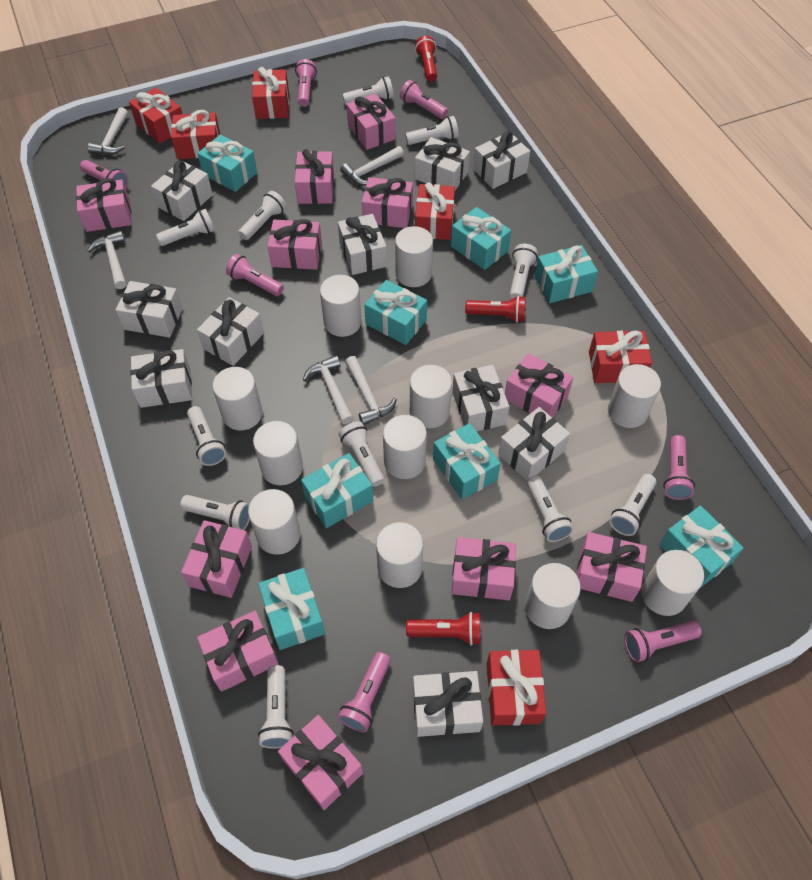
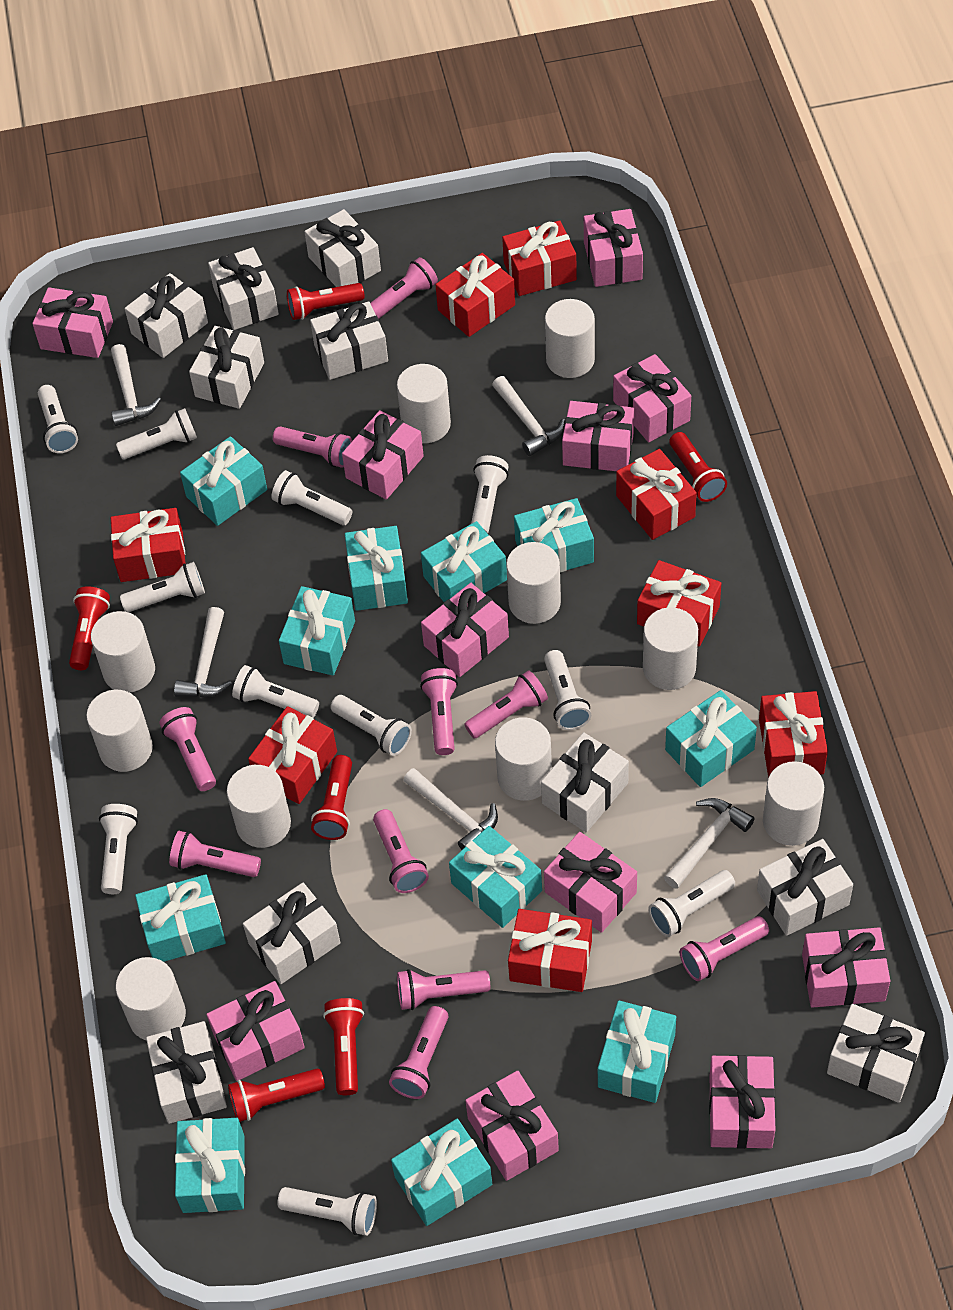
pink flashlight: [80,160,128,188] [226,254,284,296] [295,59,317,107] [338,652,391,732] [400,80,448,119] [624,621,702,662] [663,435,695,500] = 7 -> [159,707,216,791] [169,831,261,877] [273,426,352,468] [370,257,438,319] [373,809,429,893] [389,1006,448,1099] [397,969,490,1010] [420,668,458,755] [464,671,548,739] [680,916,769,981] = 10
red flashlight: [406,612,480,646] [415,36,437,82] [465,296,526,322] = 3 -> [69,586,110,670] [228,1069,325,1122] [287,283,365,320] [311,755,352,840] [323,998,364,1095] [669,432,727,502] = 6
red gift: [129,87,183,144] [171,110,220,159] [252,67,289,119] [415,182,455,240] [487,650,546,726] [589,331,652,383] = 6 -> [111,508,186,582] [248,706,337,804] [436,253,515,337] [502,220,577,296] [508,909,592,992] [616,449,697,540] [637,560,721,647] [759,691,828,778] = 8
turquoise gift: [198,134,257,192] [258,568,325,650] [301,453,373,528] [364,280,427,345] [433,423,501,500] [451,207,511,270] [535,245,598,303] [659,506,743,587] = 8 -> [135,874,226,962] [175,1118,245,1213] [180,436,267,526] [279,586,355,676] [345,526,408,611] [391,1119,492,1226] [421,521,507,602] [449,826,542,928] [514,498,594,573] [598,1000,676,1103] [665,690,757,787] = 11
white cylinder: [212,367,262,431] [248,489,300,555] [253,421,303,485] [320,275,361,337] [376,522,423,588] [383,415,427,479] [395,226,433,287] [410,365,452,428] [525,563,581,629] [608,364,661,428] [642,550,704,616] = 11 -> [86,690,153,772] [91,611,155,693] [116,957,186,1040] [227,765,291,848] [397,364,451,443] [495,717,552,801] [506,542,561,624] [545,299,595,378] [643,607,698,690] [763,761,824,846] = 10

